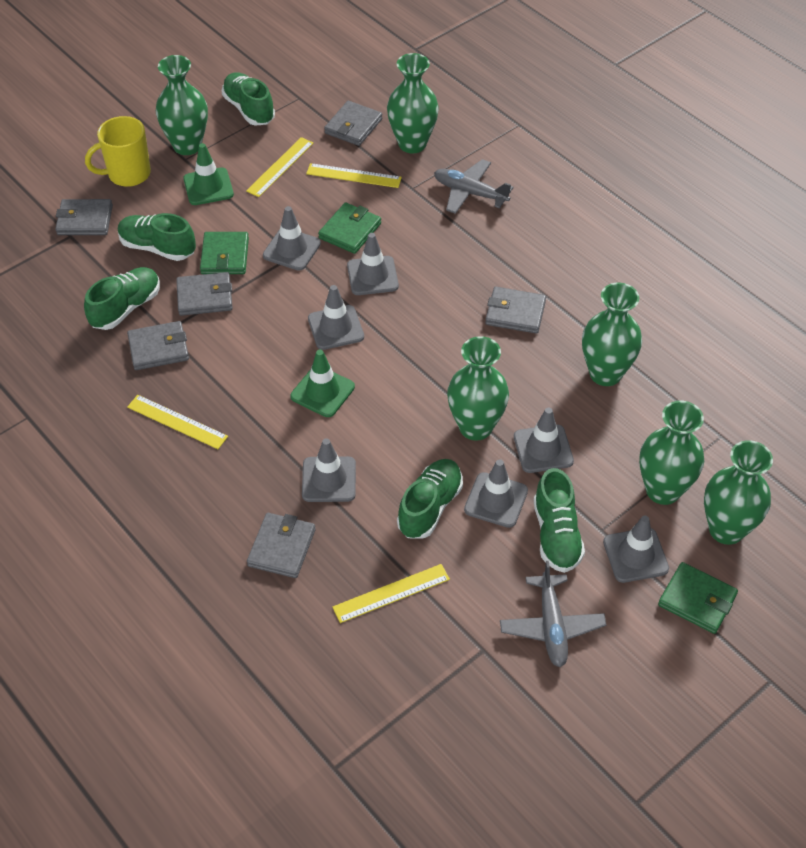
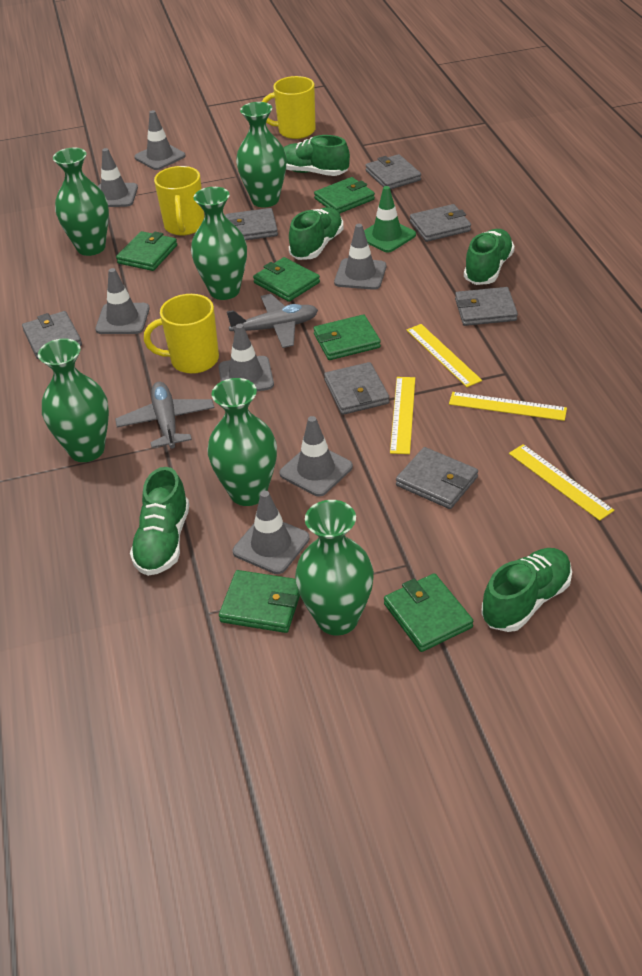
green traffic cone: [183,143,234,205] [290,350,355,417] = 2 -> [364,186,416,252] = 1
green wallet: [200,232,249,274] [318,202,381,254] [658,562,738,634] = 3 -> [116,231,177,271] [219,570,300,633] [253,257,320,302] [313,314,381,360] [314,177,375,213] [384,573,473,652] = 6
grey wallet: [55,199,113,235] [127,321,189,370] [176,272,233,316] [247,513,316,578] [324,101,382,146] [485,287,546,334] = 6 -> [22,311,82,359] [225,208,278,240] [324,362,389,415] [365,154,421,190] [396,447,478,509] [410,204,471,242] [455,287,518,326] = 7
yellow mug: [85,116,151,187] = 1 -> [144,294,219,374] [154,166,205,236] [262,76,315,139] = 3

